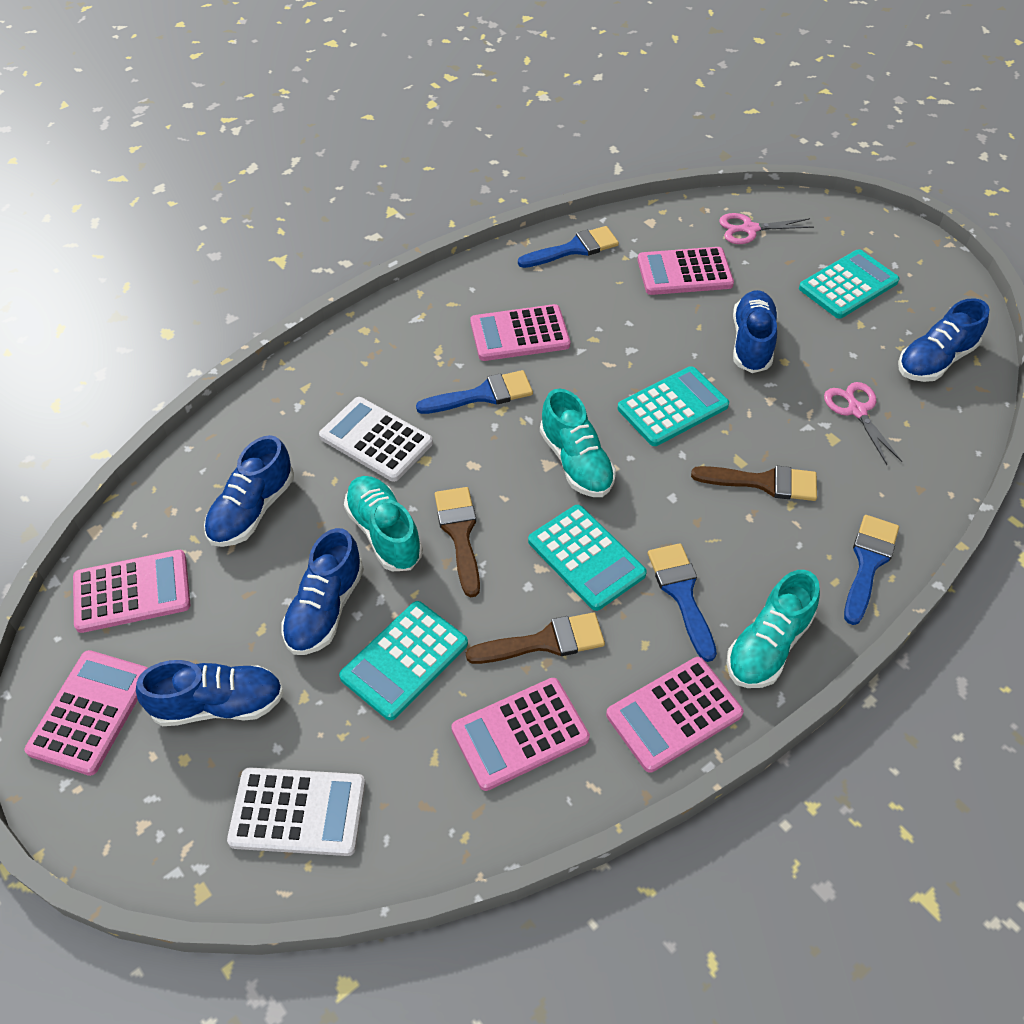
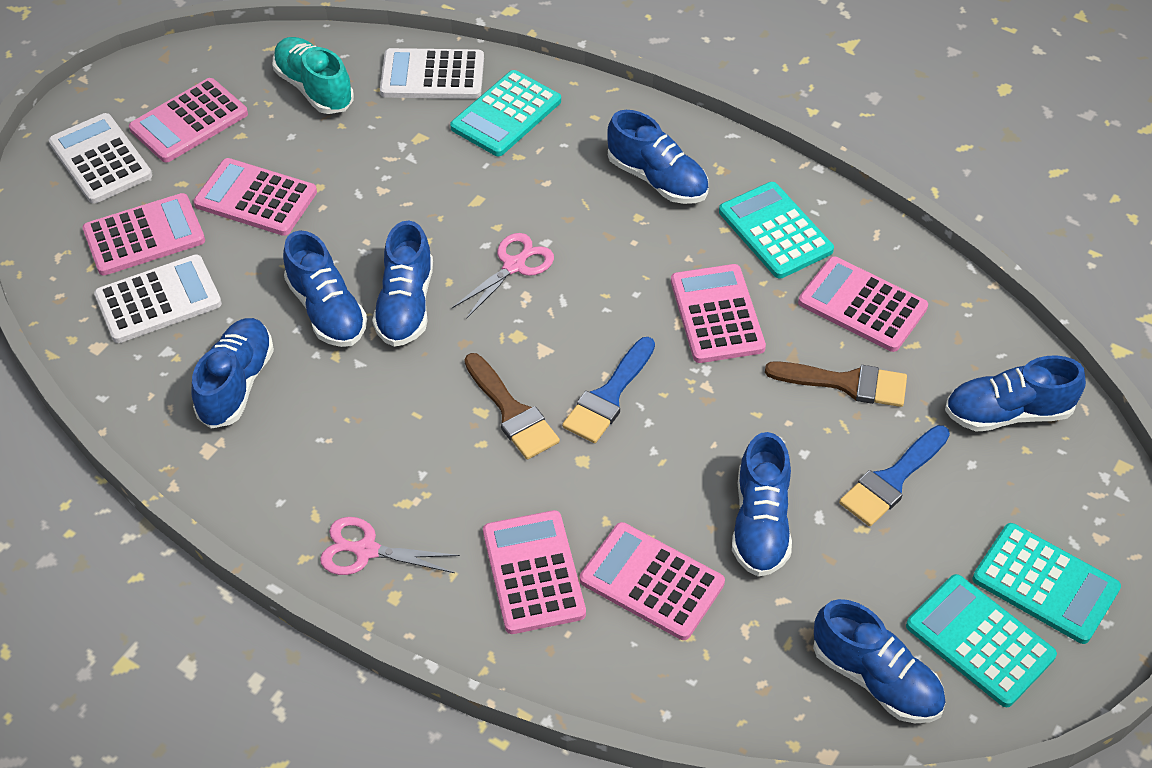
blue brush: [416,370,533,414] [518,226,619,268] [648,543,717,662] [844,515,899,625] = 4 -> [562,337,655,443] [839,425,950,526] = 2
blue shoe: [136,660,284,726] [204,435,294,547] [281,528,364,655] [733,290,778,373] [898,298,989,382] = 5 -> [191,318,274,429] [283,230,367,347] [372,221,433,347] [607,110,709,204] [732,432,792,577] [813,599,946,723] [945,355,1086,432] = 7
brown brush: [435,487,480,597] [466,612,605,664] [691,466,817,501] = 3 -> [464,353,560,459] [765,361,907,407] = 2
pink calculator: [25,650,148,776] [73,550,190,633] [451,678,590,791] [470,304,570,361] [606,657,744,773] [637,247,734,295] = 6 -> [82,193,205,275] [129,78,248,162] [194,158,317,236] [483,510,586,634] [580,522,725,640] [671,264,766,363] [798,256,928,352] = 7
turquoise shoe: [344,476,423,571] [540,389,616,497] [727,570,820,688] = 3 -> [273,37,354,114] = 1
white calculator: [227,767,366,856] [319,397,433,482] = 2 -> [49,113,152,204] [94,254,222,343] [380,48,484,99] = 3

